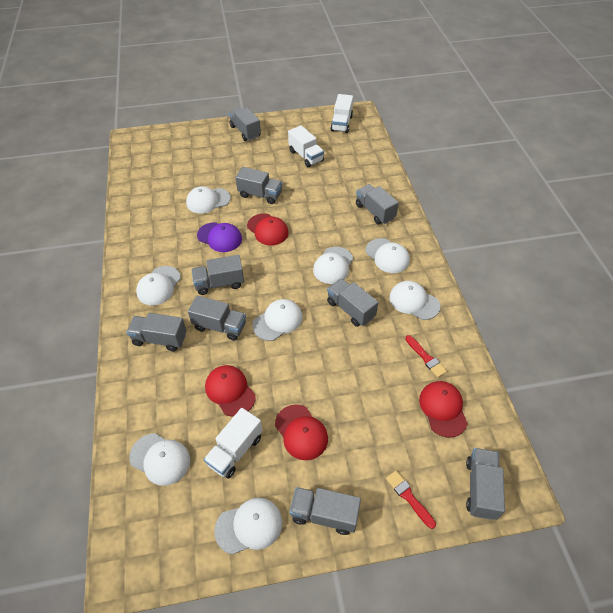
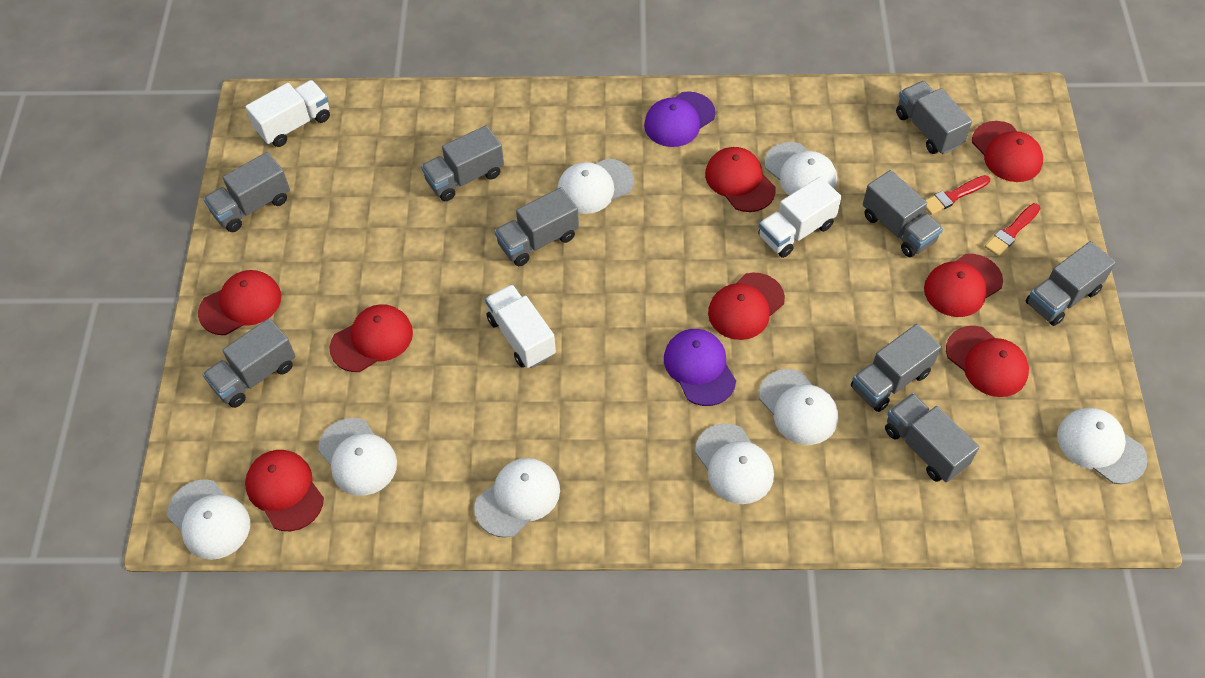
purple cap: [197,222,242,252] = 1 -> [644,92,715,147] [664,329,736,406] = 2
red cap: [205,365,256,416] [247,213,289,245] [275,404,328,460] [419,381,468,438] = 4 -> [198,270,281,335] [245,450,324,531] [329,304,413,372] [705,147,776,212] [708,272,785,340] [924,254,1003,317] [946,326,1029,397] [972,121,1043,182] = 8

